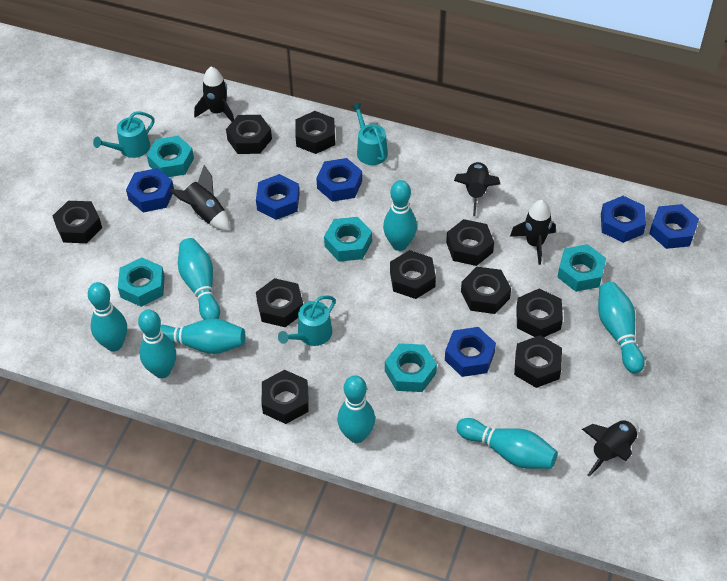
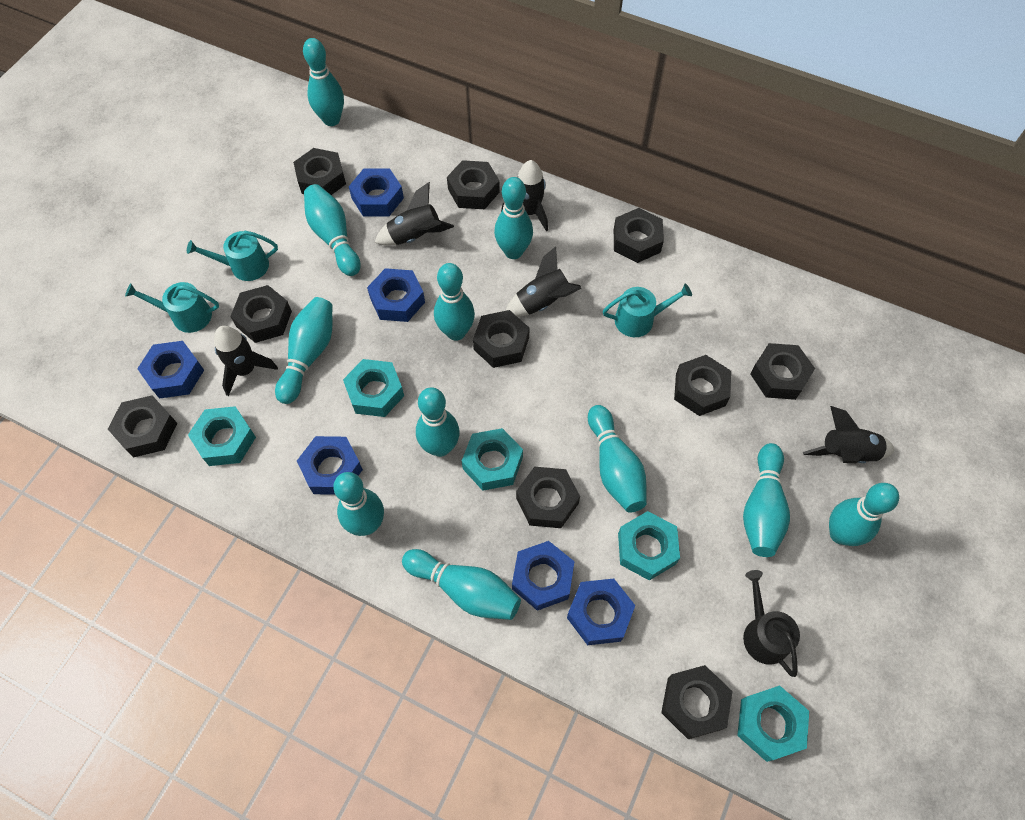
black watering can: none = 0 -> [743,570,800,677] = 1
turquoise bowling pin: [88,282,127,351] [138,310,176,378] [160,318,246,354] [178,238,220,320] [337,375,375,443] [383,180,417,251] [456,418,558,469] [598,282,644,373] = 8 -> [275,297,333,404] [303,38,344,126] [304,184,361,276] [333,472,384,536] [402,549,521,620] [416,387,460,457] [434,263,475,341] [494,177,533,259] [588,405,647,513] [743,443,790,557] [829,483,899,546] = 11

